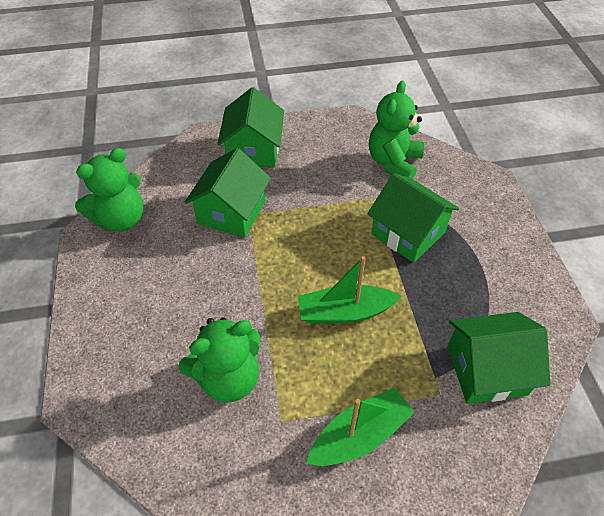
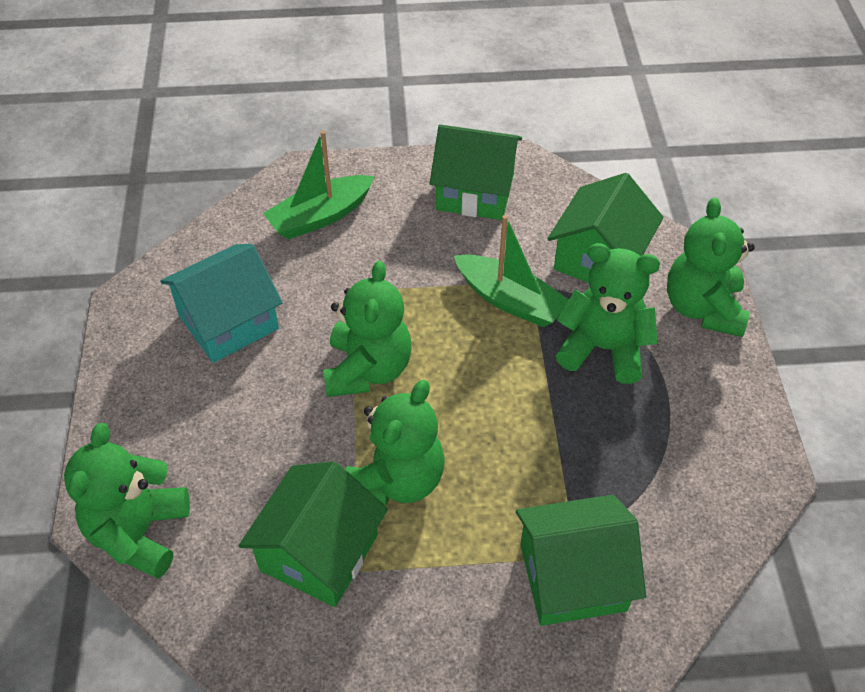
green teddy bear: [75,148,143,231] [179,317,260,402] [369,81,424,179] = 3 -> [64,423,190,579] [323,261,411,397] [345,380,445,505] [556,243,660,384] [667,198,755,337] = 5
turquoise house: none = 0 -> [160,244,283,363] = 1

